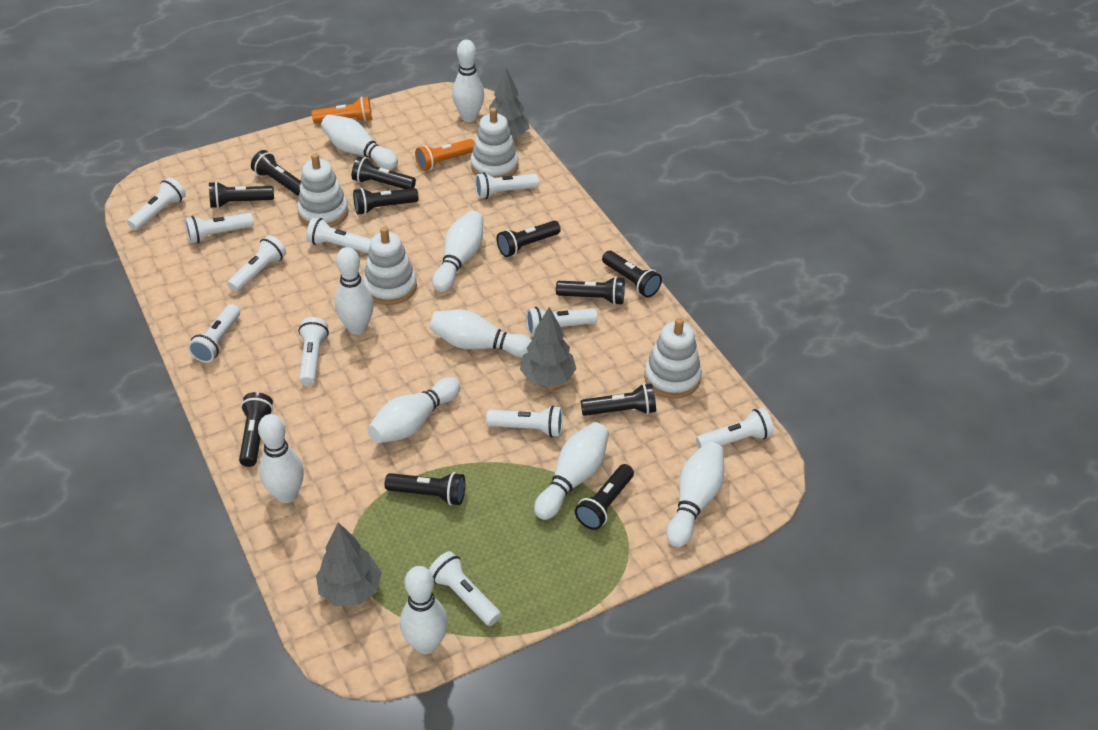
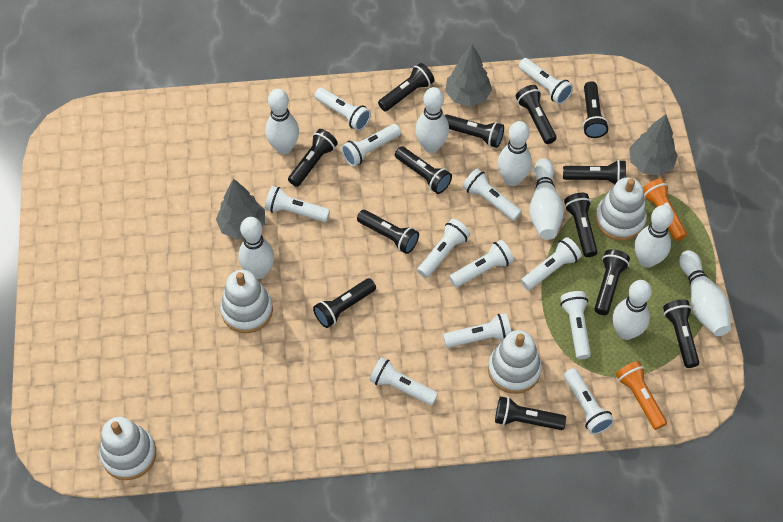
black flashlight: [209,181,274,208] [239,392,273,467] [251,150,301,196] [352,156,416,189] [353,188,419,215] [385,472,465,506] [497,221,561,257] [556,276,625,305] [575,464,634,530] [581,383,656,416] [602,251,662,298] = 11 -> [288,129,338,187] [313,278,376,328] [357,210,419,254] [378,63,434,111] [395,146,452,194] [445,114,504,148] [495,396,566,430] [516,85,557,144] [563,160,626,184] [564,193,598,257] [583,81,609,138] [594,249,630,315] [663,299,699,368] = 13
white bowling pin: [258,414,304,503] [321,115,398,170] [335,247,374,335] [367,377,461,443] [400,566,448,654] [430,310,532,358] [432,211,483,292] [452,39,484,122] [534,422,609,520] [666,442,724,547] = 10 -> [238,217,274,279] [265,89,299,154] [415,87,449,153] [497,121,532,186] [529,158,564,240] [612,280,652,340] [635,205,674,268] [679,250,731,336] = 8
white flashlight: [127,177,186,231] [185,213,254,243] [188,304,240,363] [227,235,286,292] [298,317,329,386] [306,217,371,253] [429,551,501,626] [475,172,539,199] [486,406,563,437] [526,307,597,336] [696,408,774,449] = 11 -> [265,186,330,222] [314,88,371,131] [341,124,401,167] [369,357,438,406] [417,219,470,278] [443,313,511,348] [449,240,514,287] [463,168,522,221] [519,58,573,104] [521,237,582,290] [560,291,591,359] [564,368,614,435] = 12

